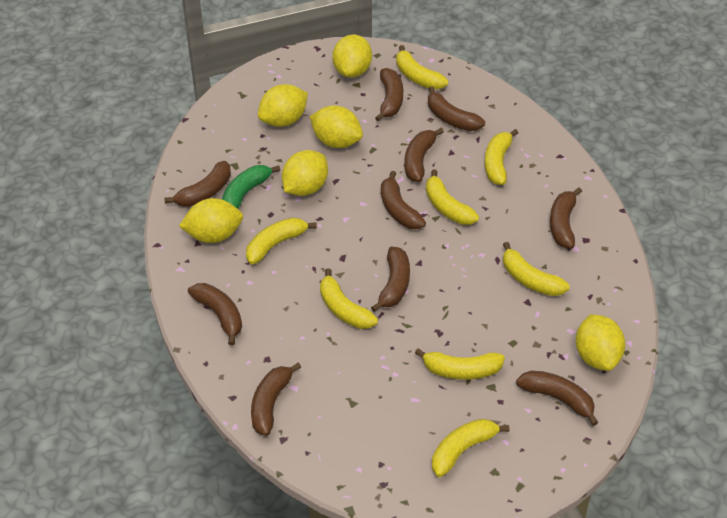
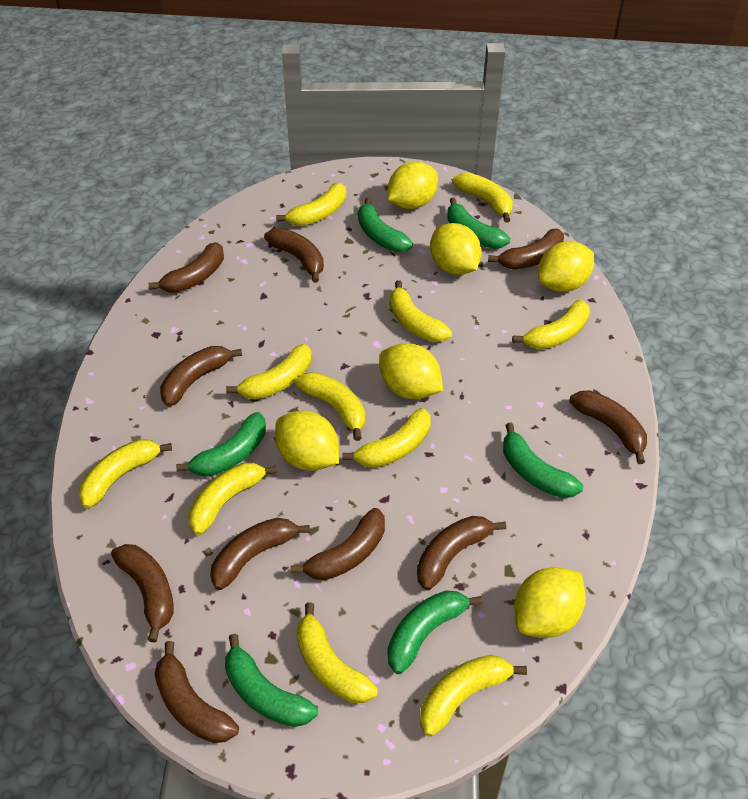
green banana: [222,165,280,209] = 1 -> [176,412,266,477] [225,634,318,727] [358,198,413,252] [388,590,482,674] [447,198,510,249] [503,423,583,498] = 6
yellow banana: [246,218,317,264] [320,268,378,329] [396,45,448,90] [415,348,505,380] [426,170,479,225] [432,419,509,477] [485,129,518,185] [503,242,570,296] = 8 -> [79,439,172,508] [188,462,277,535] [226,344,311,400] [276,183,346,226] [295,372,365,441] [296,602,378,703] [342,408,431,468] [389,280,452,342] [420,655,527,737] [453,172,513,223] [512,300,590,350] = 11

